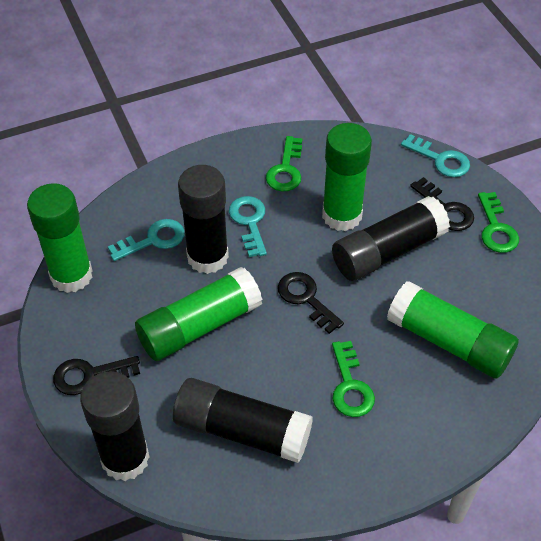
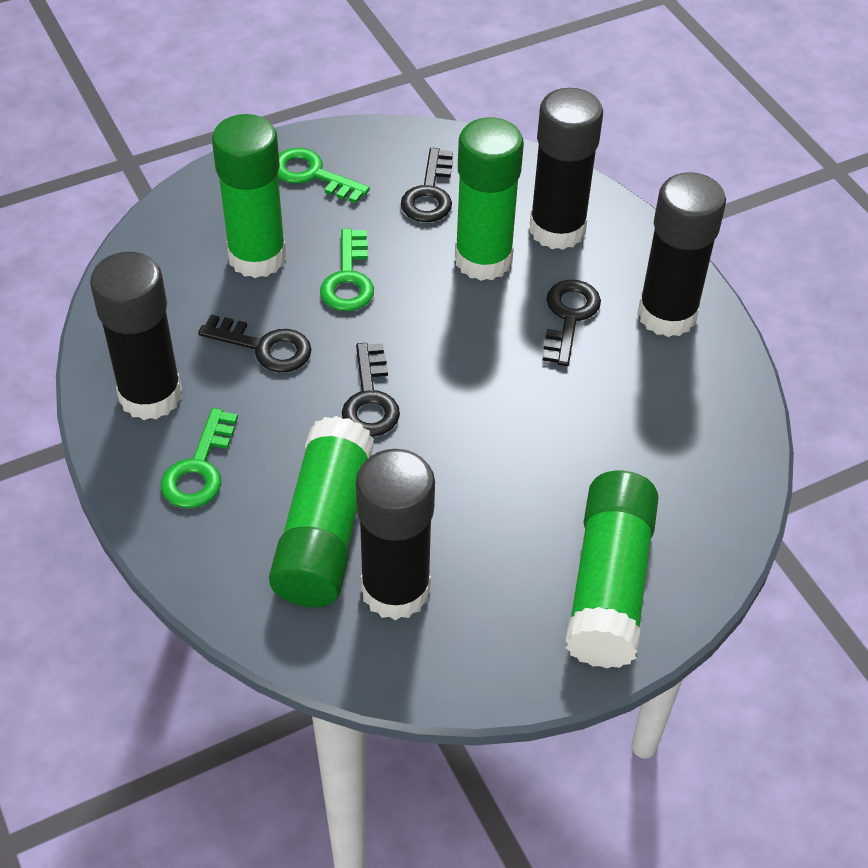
black key: [53,356,140,395] [278,272,344,334] [410,177,474,231] = 3 -> [198,315,312,372] [342,343,400,437] [401,148,453,222] [543,280,601,366] = 4
turquoise key: [108,219,185,261] [229,196,267,257] [401,134,470,177] = 3 -> none = 0

